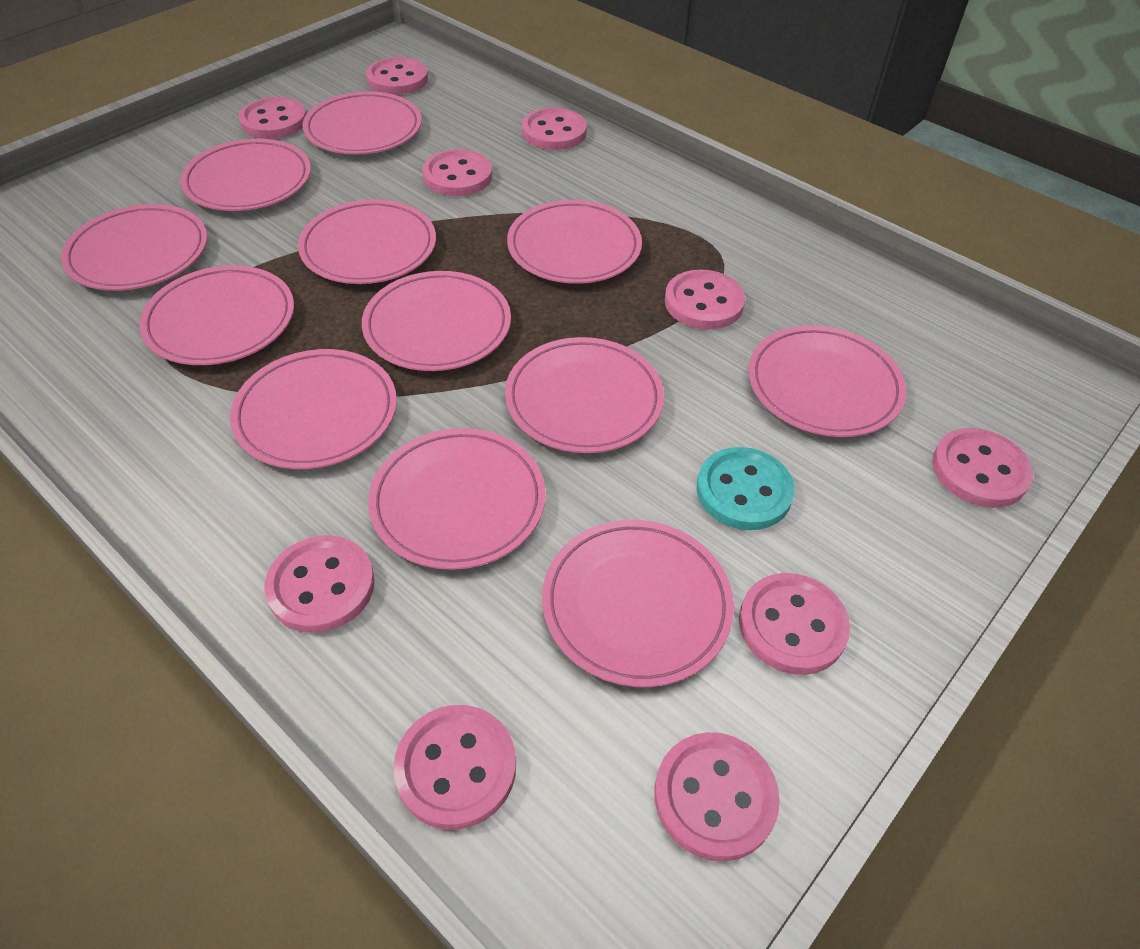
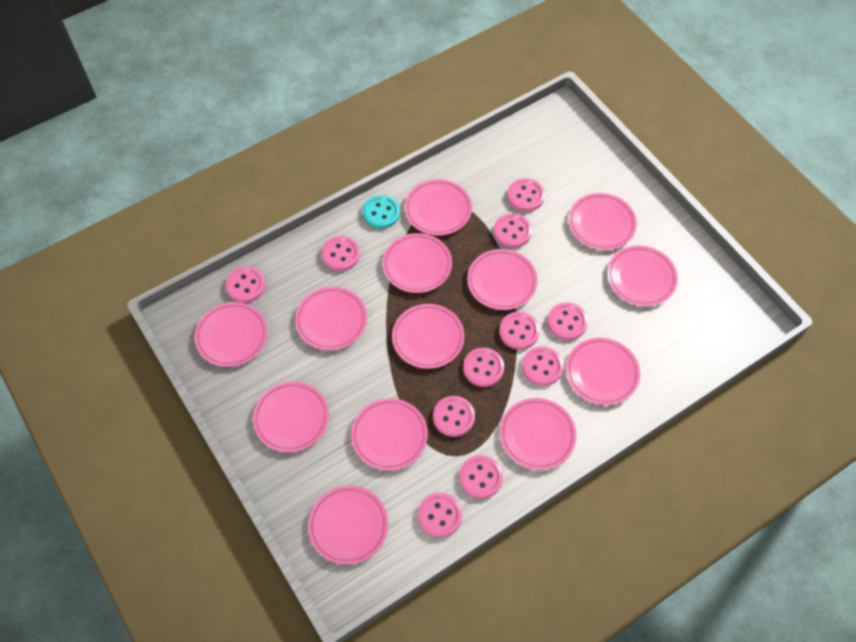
pink button: [239,97,306,139] [264,536,375,633] [366,57,428,95] [393,705,516,830] [423,149,492,196] [522,108,587,150] [654,732,780,862] [665,270,745,330] [739,573,850,675] [932,428,1033,508] = 10 -> [226,266,266,303] [321,236,360,271] [418,493,462,538] [433,396,475,437] [459,455,503,499] [463,348,504,387] [494,213,532,248] [499,312,540,350] [508,178,545,212] [522,346,564,386] [547,302,588,340] = 11
pink plate: [61,204,207,291] [139,265,294,365] [180,139,311,211] [230,349,397,469] [298,200,436,284] [302,91,422,155] [362,271,511,371] [368,428,546,570] [505,337,664,453] [507,200,642,284] [542,520,734,687] [748,325,906,437] = 12 -> [195,302,268,367] [253,381,329,452] [295,287,367,350] [308,486,388,565] [351,398,428,471] [383,233,452,293] [392,304,465,369] [405,179,472,236] [467,249,538,310] [500,398,576,470] [566,338,640,405] [568,193,637,250] [607,245,678,306] = 13

